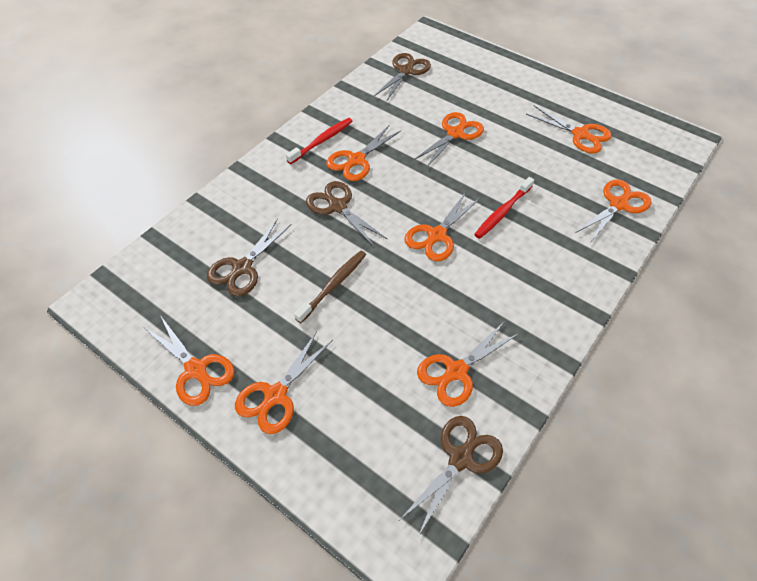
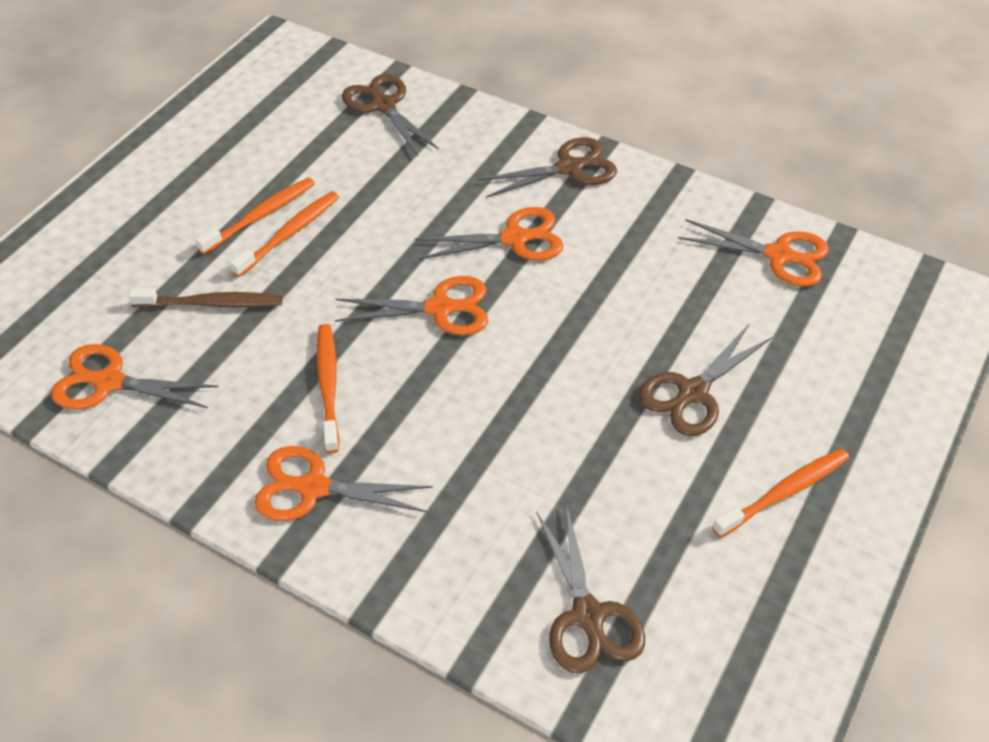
orange scissors: [145,315,234,406] [235,331,333,434] [326,126,401,181] [404,192,480,262] [414,112,484,168] [417,321,518,407] [526,105,612,153] [575,179,651,244] = 8 -> [51,344,219,409] [254,446,433,521] [335,276,488,336] [415,207,564,261] [678,219,829,287] = 5
orange toothbrush: none = 0 -> [195,177,315,254] [229,191,339,277] [317,324,339,453] [712,448,849,537] = 4
red toothbrush: [286,118,353,164] [474,177,534,239] = 2 -> none = 0

